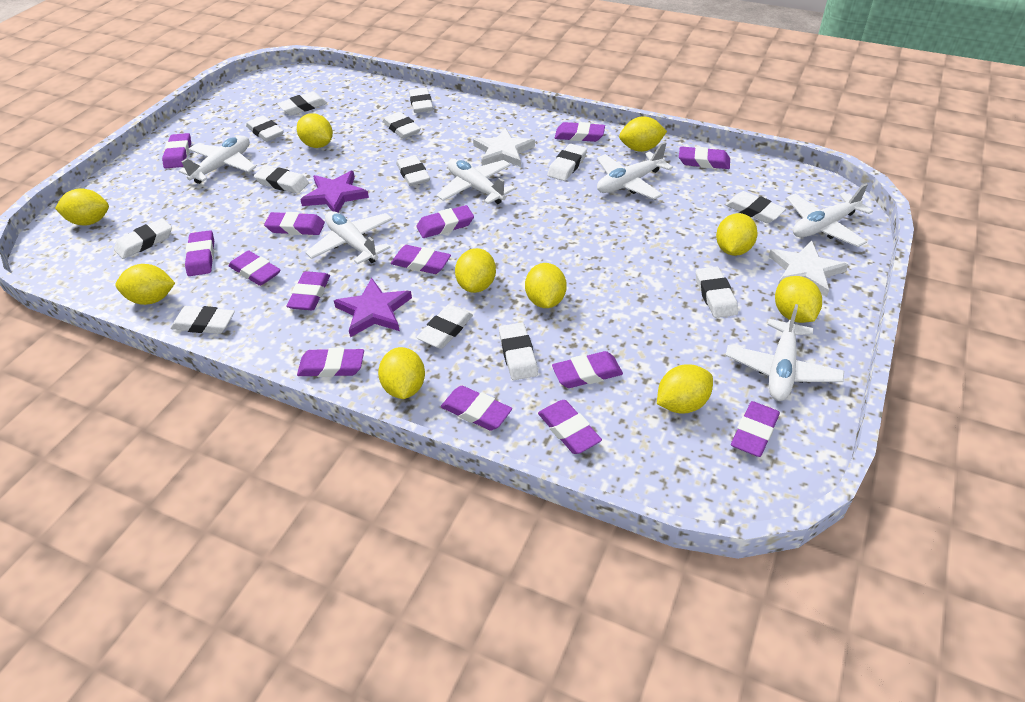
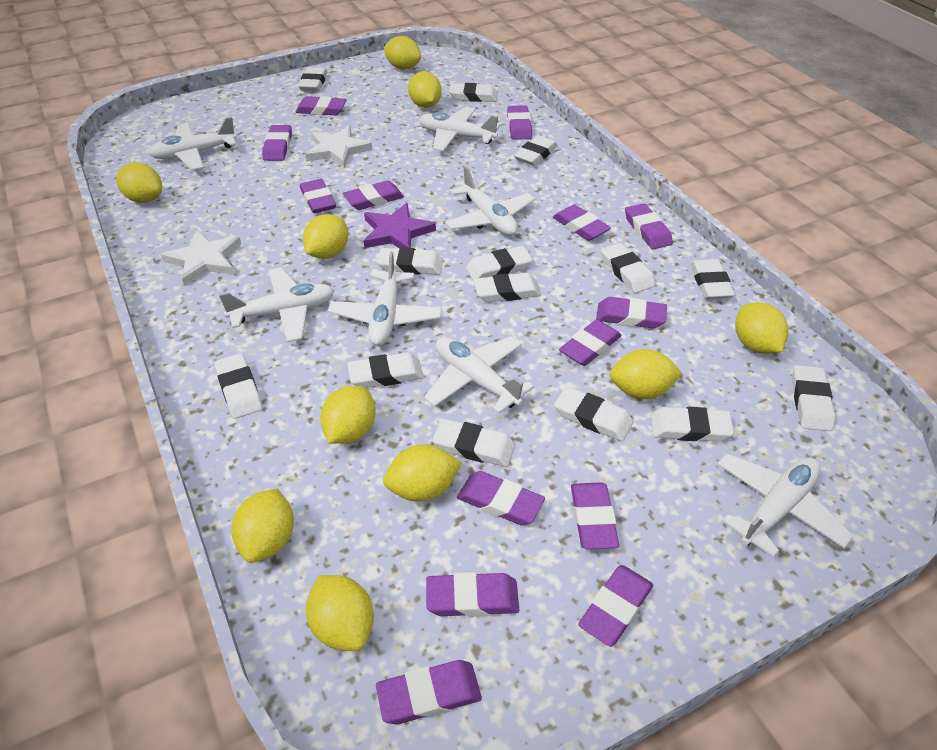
purple star: [300,171,369,213] [334,278,412,337] = 2 -> [364,203,436,249] = 1
white eraser: [114,218,172,259] [170,306,235,334] [246,115,284,142] [254,166,309,194] [277,92,327,115] [382,112,421,139] [396,155,430,186] [409,88,433,113] [416,304,473,349] [499,322,538,380] [547,144,587,181] [696,267,738,318] [725,191,786,223] = 13 -> [214,353,263,419] [298,67,327,91] [347,352,423,388] [377,247,443,275] [432,419,515,467] [449,83,498,102] [466,246,533,280] [473,273,541,302] [514,135,558,166] [554,386,633,441] [601,243,655,293] [651,407,734,442] [690,259,735,299] [792,365,835,431] = 14
white plane: [179,136,256,184] [305,211,393,265] [436,159,515,204] [597,142,673,199] [725,304,844,401] [786,184,873,247] = 6 -> [148,117,237,170] [219,267,335,342] [328,251,442,346] [419,107,500,151] [424,336,534,414] [445,165,535,236] [717,454,853,558] = 7

